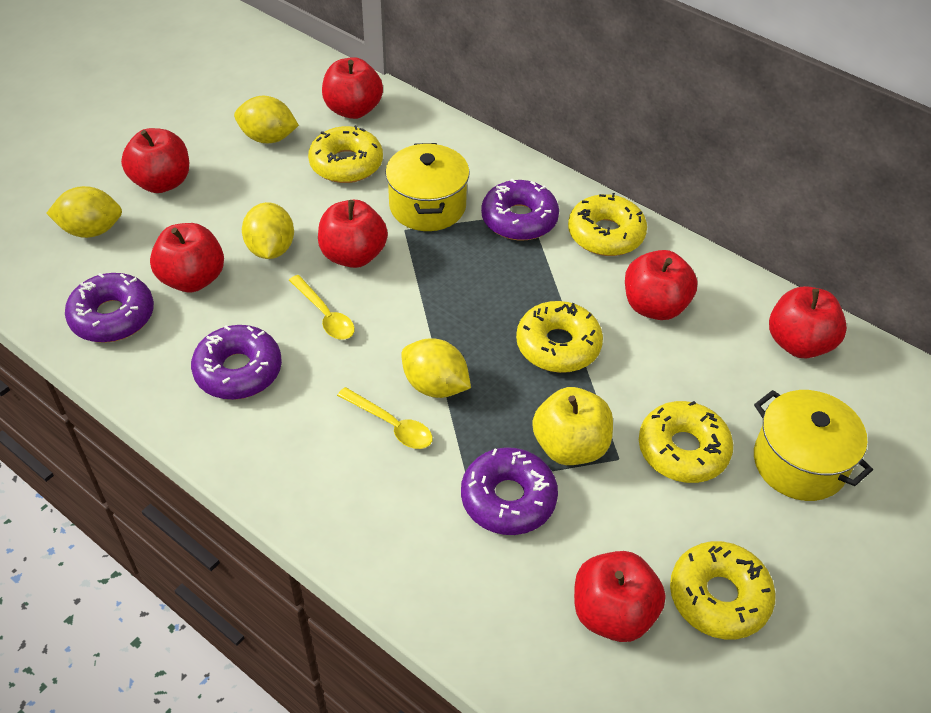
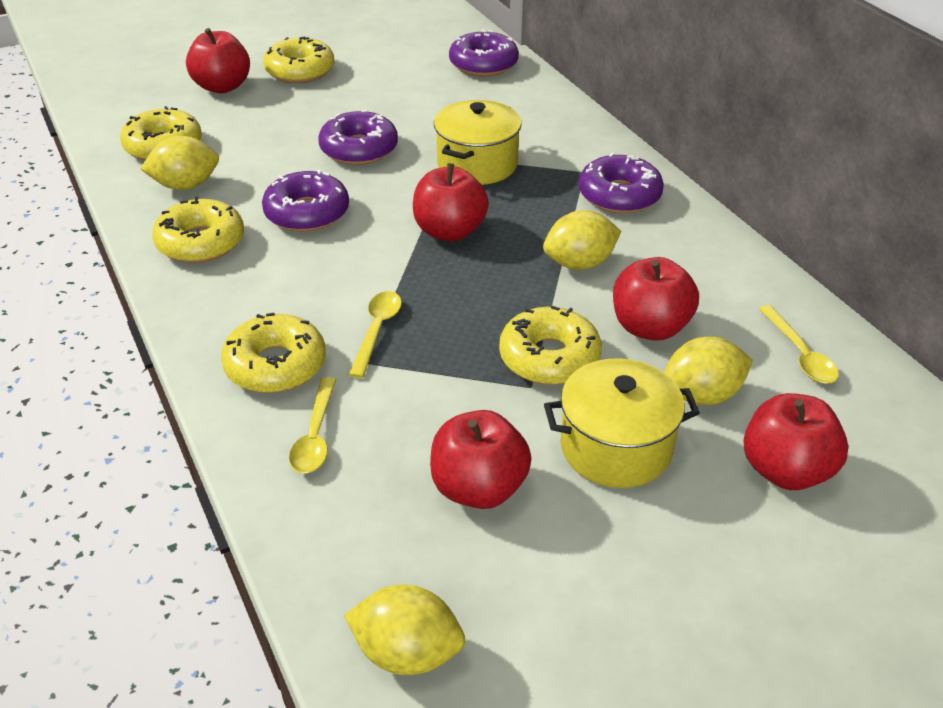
red apple: [121,128,189,193] [150,223,224,292] [318,200,388,268] [322,57,383,119] [574,551,666,642] [625,250,698,320] [769,286,847,358] = 7 -> [186,28,250,93] [413,163,489,241] [430,410,532,509] [613,257,699,341] [743,393,848,490] = 5
yellow apple: [532,387,613,465] = 1 -> none = 0
yellow spoon: [289,275,355,340] [337,387,433,449] = 2 -> [289,377,337,473] [349,291,402,378] [759,305,839,384] = 3

